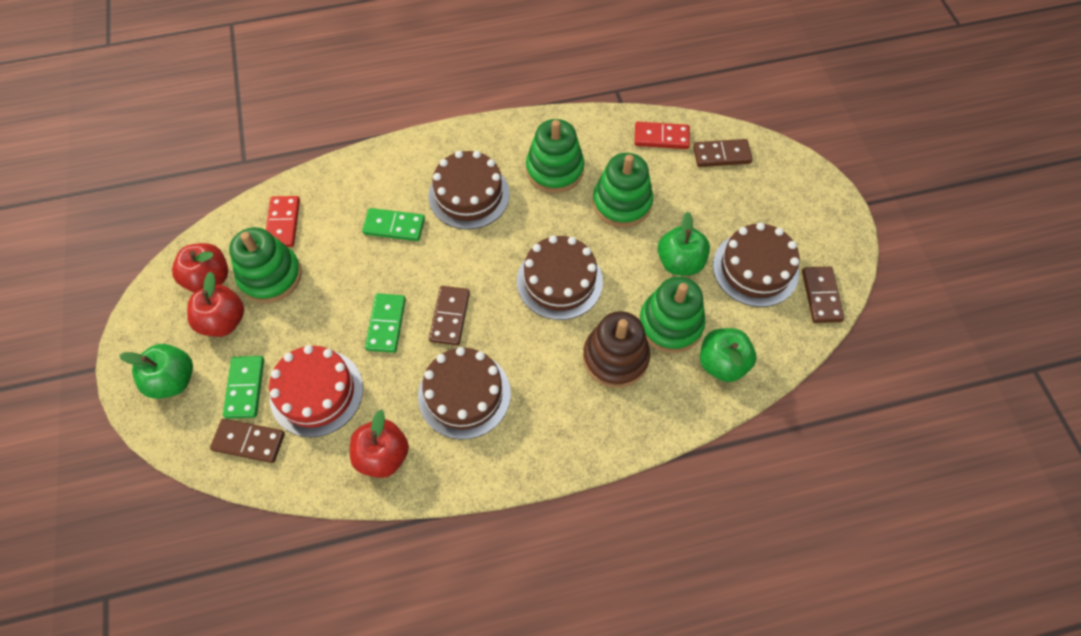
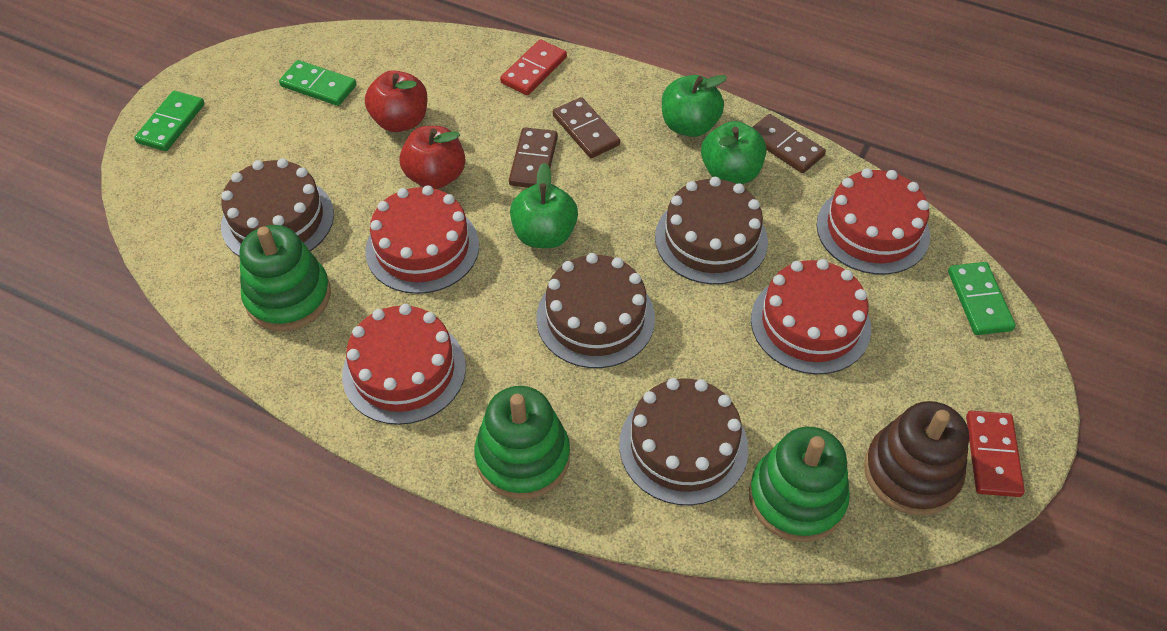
brown domino: [210,419,285,463] [429,286,470,345] [693,139,753,167] [802,267,844,323] = 4 -> [509,127,558,188] [553,97,620,158] [752,114,826,173] = 3
green stacking toy: [229,227,302,303] [526,119,585,193] [593,153,653,227] [639,277,705,353] = 4 -> [239,225,331,331] [475,386,570,499] [749,427,850,542] = 3
red apple: [172,243,228,293] [187,272,244,337] [350,410,409,478] = 3 -> [365,70,428,132] [399,126,465,189] = 2
red cake: [269,345,363,437] = 1 -> [342,304,466,425] [365,185,479,294] [751,259,871,374] [816,168,930,275] = 4

